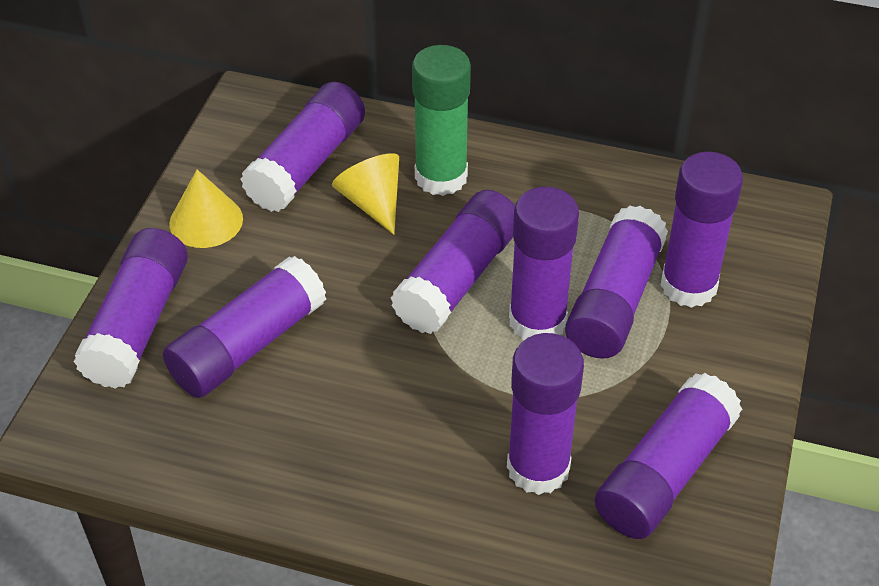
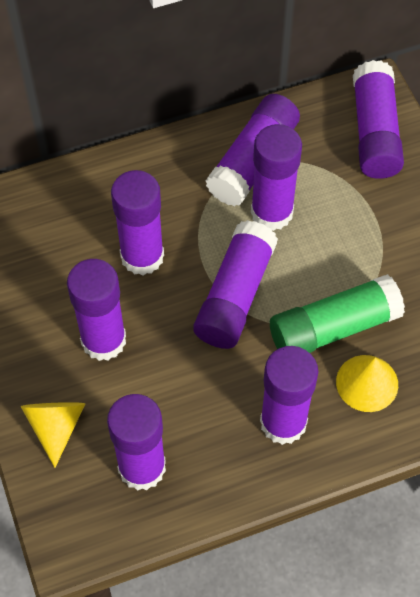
purple glue stick: [73,228,188,389] [163,256,326,398] [240,82,365,212] [391,190,515,334] [507,333,584,495] [509,187,579,340] [565,206,668,359] [595,373,742,539] [660,152,743,308] = 9 -> [67,259,126,361] [107,394,166,491] [111,170,164,275] [193,220,278,349] [206,94,300,206] [251,124,302,231] [260,346,318,445] [353,60,404,179] = 8

